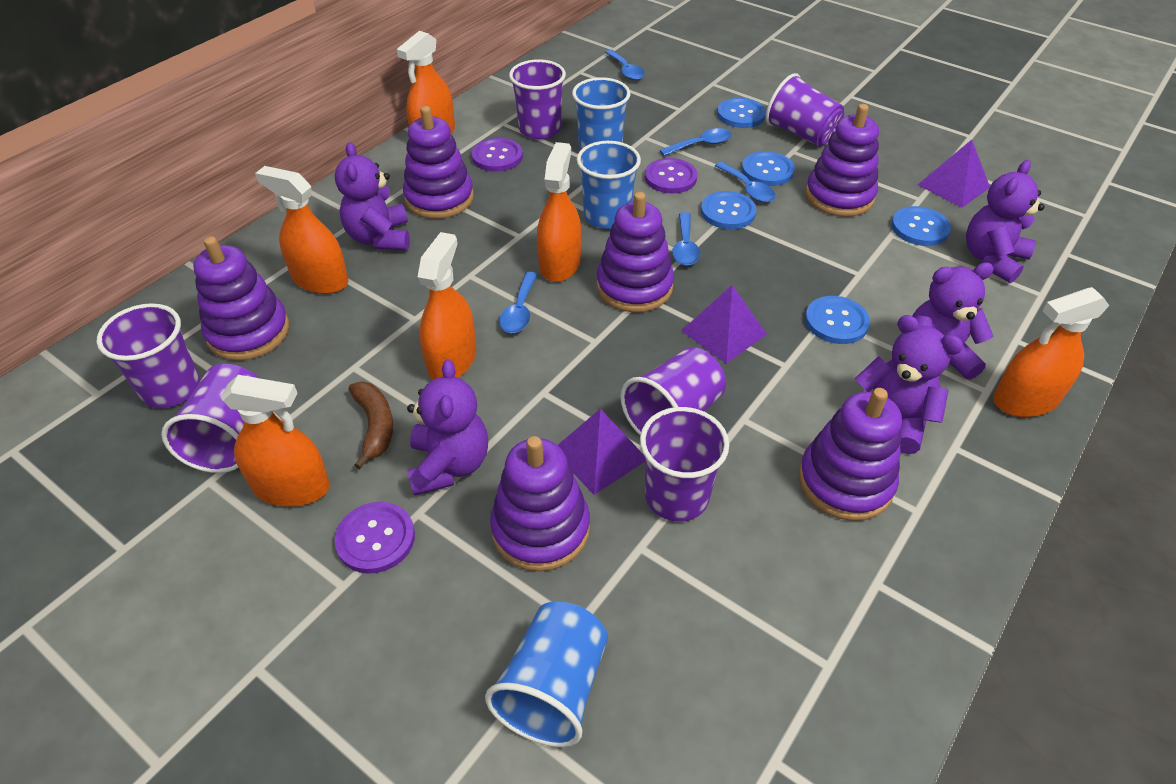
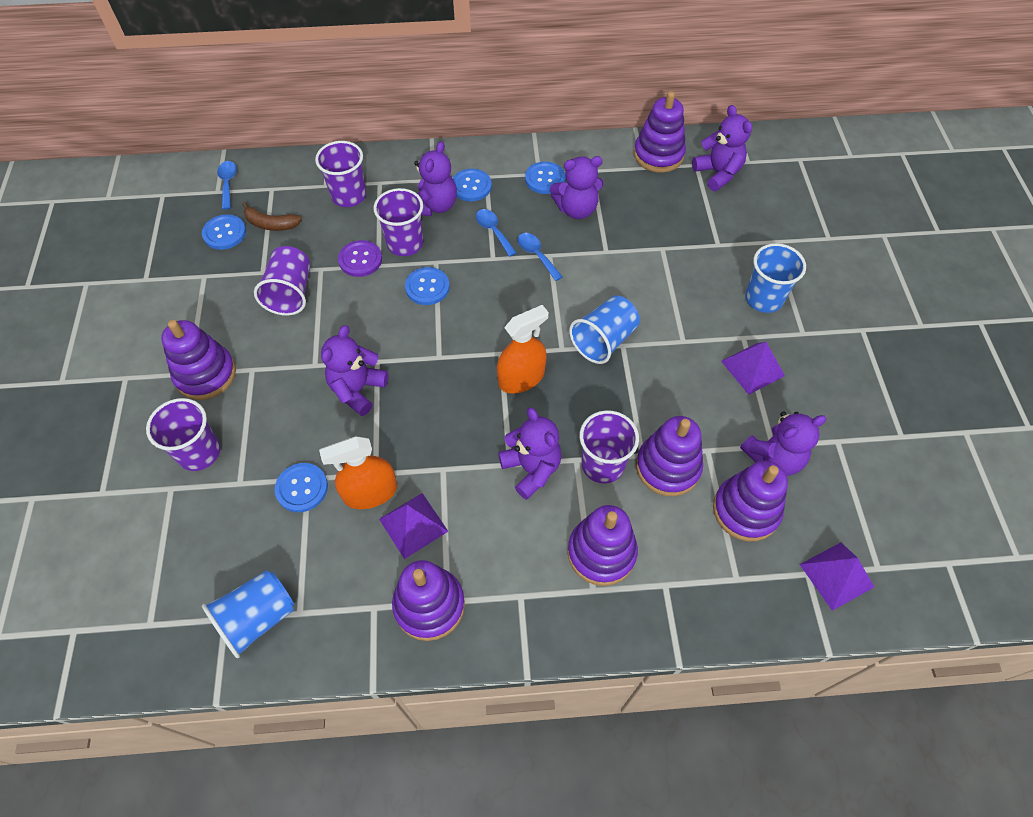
blue spoon: [499,272,538,333] [605,50,645,80] [660,128,732,156] [672,212,700,266] [715,162,776,203] = 5 -> [217,161,237,210] [476,209,517,257] [518,233,563,281] = 3
orange spray bottle: [220,375,330,507] [255,166,349,294] [397,31,455,135] [418,232,476,380] [537,142,581,282] [993,287,1109,417] = 6 -> [319,436,397,509] [497,305,549,393] = 2
purple button: [335,502,415,574] [471,138,523,172] [645,158,697,193] = 3 -> [338,240,382,277] = 1
purple cup: [97,303,200,408] [161,364,258,473] [509,59,566,139] [621,347,726,435] [640,407,729,521] [765,73,844,146] = 6 -> [146,398,221,471] [254,246,310,316] [315,141,366,207] [374,188,423,256] [579,410,639,484] = 5
purple teddy bear: [335,142,410,250] [407,359,488,496] [855,315,963,454] [913,262,994,380] [966,160,1044,283] = 5 -> [321,325,389,416] [414,141,457,216] [498,407,562,500] [550,156,604,219] [692,105,752,191] [740,411,827,476] = 6

